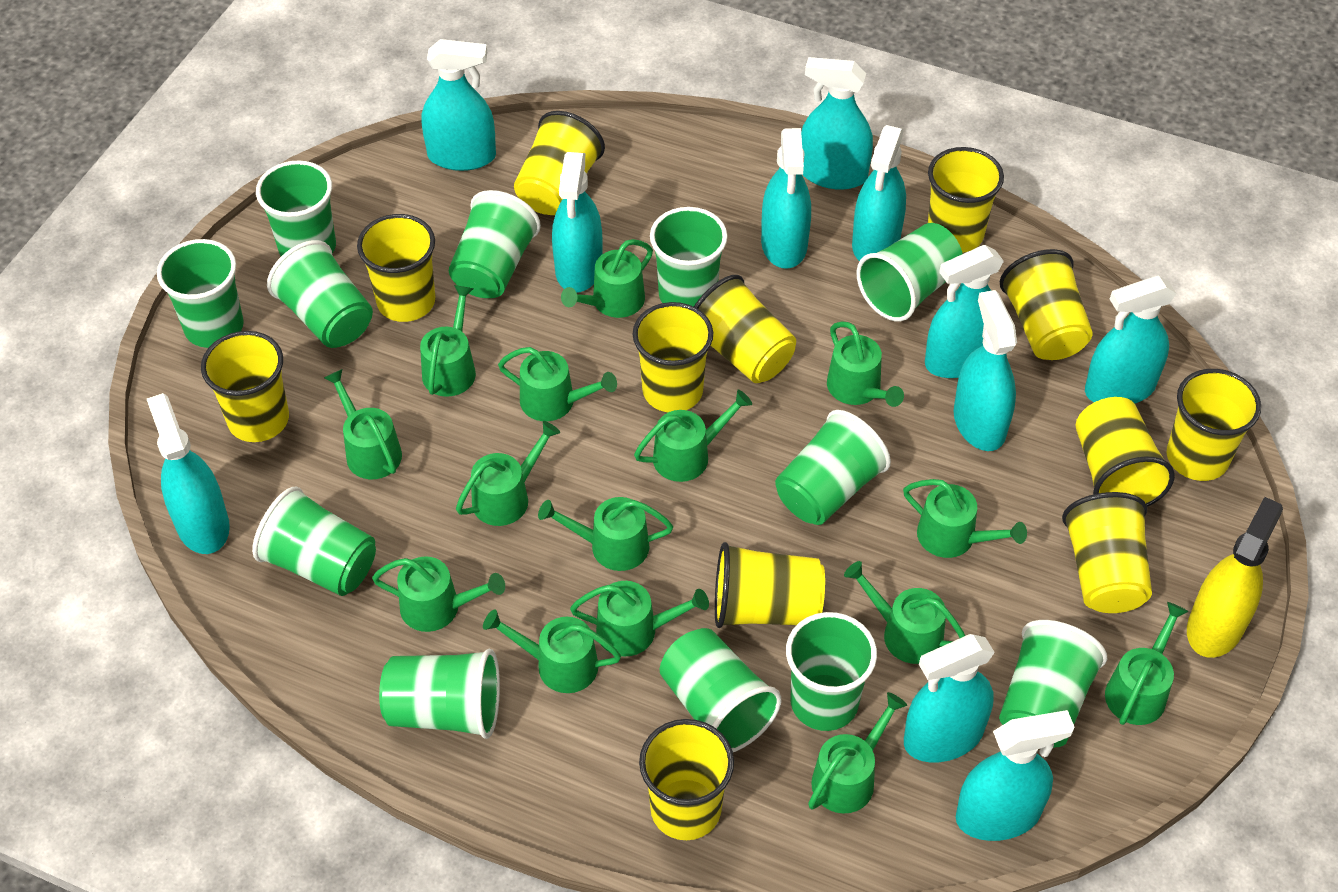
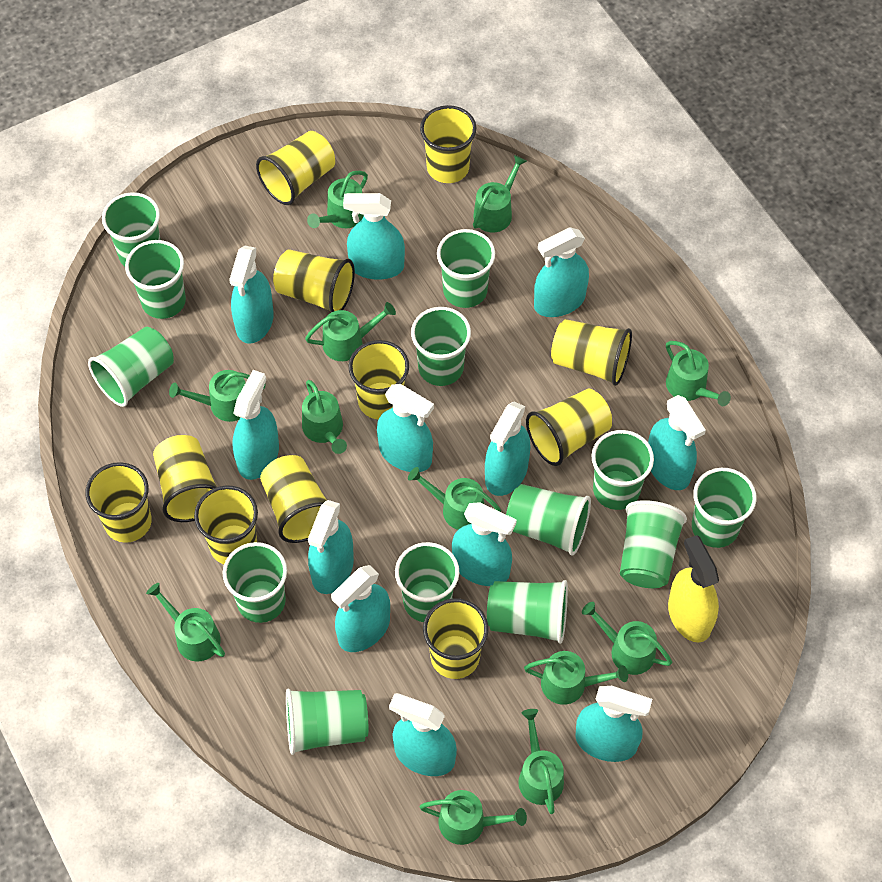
green cup: [157,239,244,348] [252,487,376,596] [256,160,336,256] [267,240,373,348] [379,649,500,739] [449,190,541,298] [650,207,728,307] [660,628,781,752] [775,410,891,525] [786,612,877,731] [857,223,963,322] [999,620,1107,748] = 12 -> [88,327,174,407] [102,192,161,266] [125,240,186,319] [223,542,287,623] [286,689,368,755] [395,542,459,622] [411,307,471,386] [437,229,495,308] [487,580,568,644] [506,484,591,556] [591,430,654,510] [620,500,687,588] [692,468,757,548] = 13
green watering can: [324,369,402,479] [372,556,505,632] [420,285,476,397] [456,421,560,526] [483,609,621,693] [498,347,617,421] [538,497,673,571] [561,239,653,318] [570,581,709,657] [634,390,752,482] [808,692,907,813] [827,321,904,407] [844,561,965,664] [903,479,1027,558] [1105,602,1188,725] = 15 -> [146,583,225,662] [169,370,266,422] [302,380,347,454] [305,302,396,361] [307,171,368,228] [408,467,501,530] [420,790,527,845] [473,155,527,232] [518,709,564,814] [524,651,628,705] [582,602,672,675] [666,341,731,406] = 12
turquoise spray bottle: [147,393,230,554] [422,39,496,171] [552,152,603,293] [761,128,811,269] [801,57,873,190] [852,125,906,261] [904,634,995,763] [925,245,1004,378] [954,290,1017,451] [956,710,1075,841] [1085,276,1177,404] = 11 -> [229,245,274,344] [232,370,279,480] [308,500,354,594] [331,565,390,652] [343,193,405,280] [377,384,434,472] [389,693,457,776] [452,502,517,586] [485,401,531,496] [534,228,589,317] [575,686,652,762] [648,395,706,490] = 12
yellow cup: [201,331,289,442] [357,214,435,322] [514,111,605,215] [632,302,713,412] [639,719,734,840] [694,275,796,383] [715,542,825,628] [928,147,1004,253] [1000,249,1093,360] [1062,492,1152,613] [1076,397,1175,507] [1166,369,1261,481] = 12 -> [85,462,152,543] [153,435,217,522] [194,485,258,564] [256,131,335,205] [260,455,327,543] [273,249,355,313] [349,340,409,420] [420,105,476,183] [423,598,488,679] [526,389,612,466] [551,319,632,386] = 11

